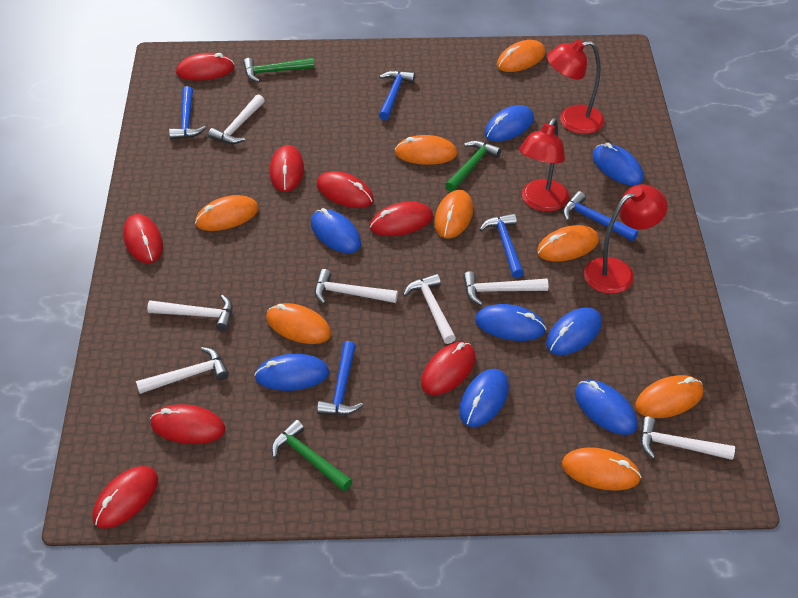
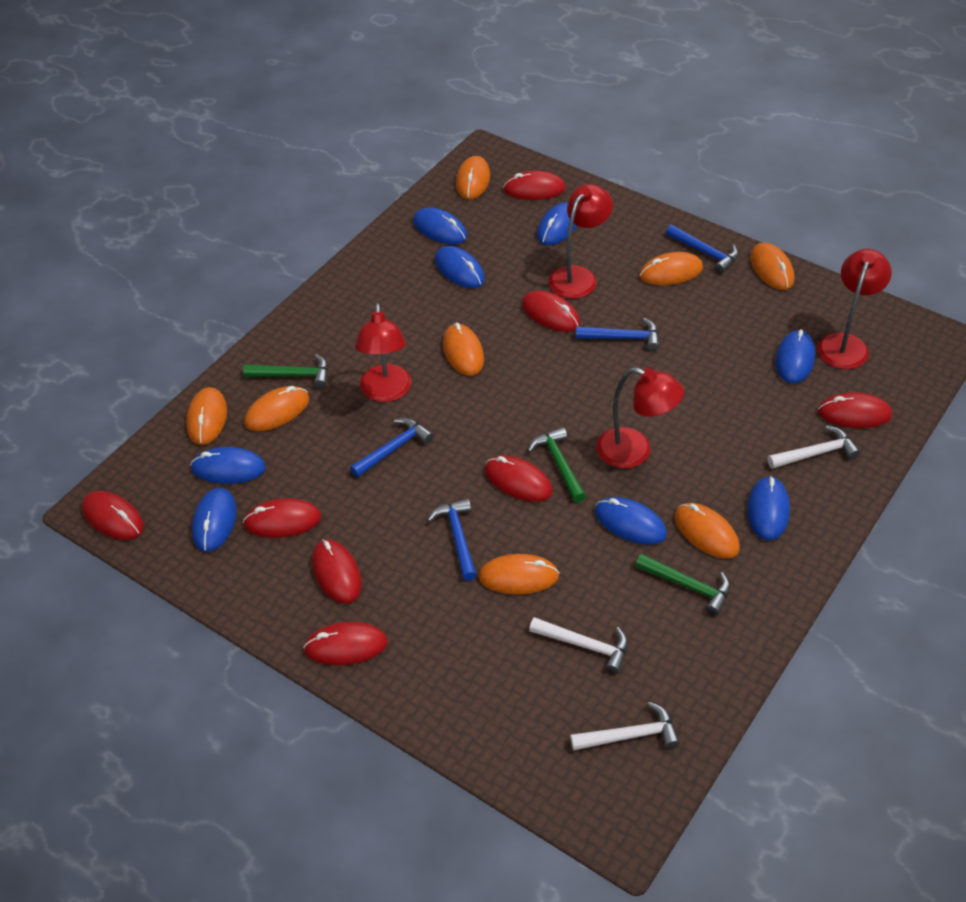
blue hammer: [169,86,206,140] [317,341,363,415] [379,70,415,120] [479,213,524,278] [563,191,638,241] = 5 -> [350,418,433,478] [427,498,477,581] [576,318,659,351] [666,225,738,273] = 4
red lamp: [519,118,569,212] [547,40,604,134] [584,184,668,294] = 3 -> [355,303,411,402] [548,184,613,299] [597,367,684,468] [817,249,892,369] = 4
white hammer: [136,347,229,394] [147,295,233,331] [208,94,265,144] [315,269,398,304] [403,274,456,344] [463,271,548,306] [640,416,735,460] = 7 -> [529,617,628,674] [570,702,680,751] [768,425,860,469] = 3

